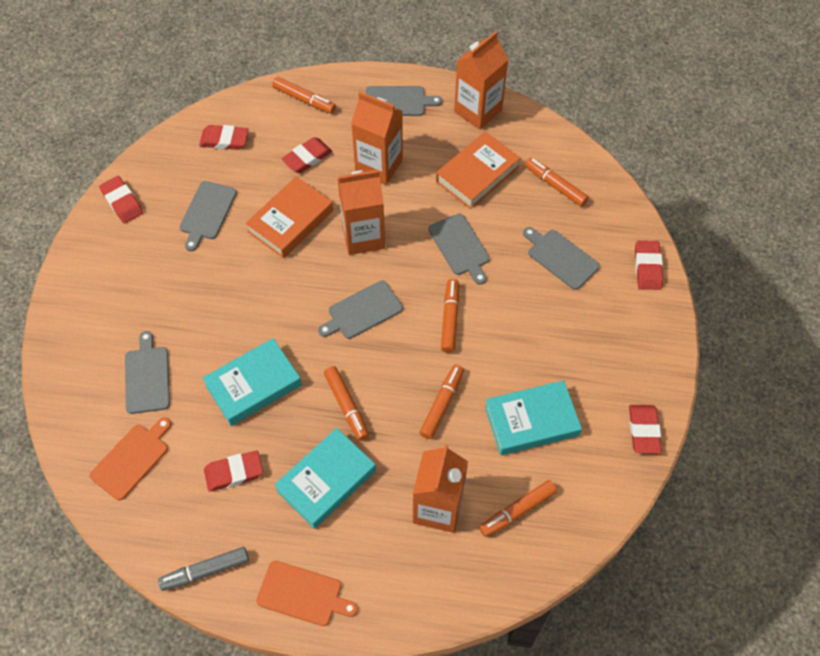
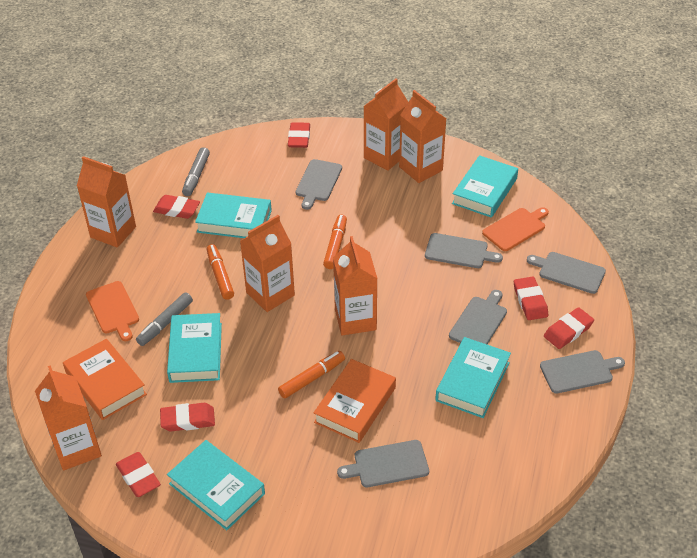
grey marker: [158,547,249,591] = 1 -> [136,292,193,346] [182,147,210,196] = 2
orange carton: [337,170,385,255] [351,92,403,185] [413,444,468,533] [454,31,509,130] = 4 -> [35,365,102,471] [77,156,136,248] [240,215,295,312] [333,236,378,336] [363,78,408,171] [399,90,446,183] = 6
orange marker: [272,77,336,114] [324,366,369,441] [419,364,464,439] [441,279,459,353] [479,480,557,537] [525,158,589,207] = 6 -> [207,244,234,300] [278,351,345,399] [323,215,347,269] = 3
turquoise book: [203,338,302,426] [274,428,376,529] [485,380,582,455] = 3 -> [167,313,222,383] [167,440,265,530] [195,192,272,238] [435,337,511,418] [452,155,518,218] = 5

